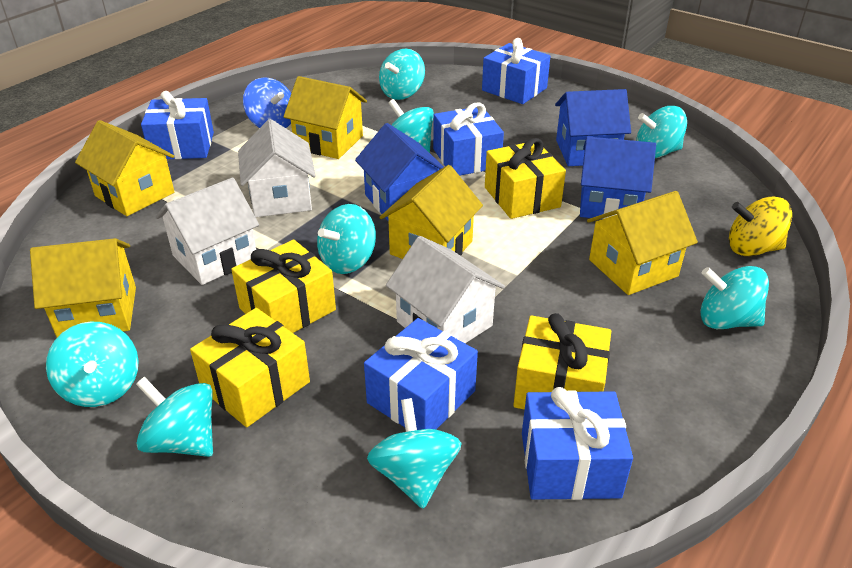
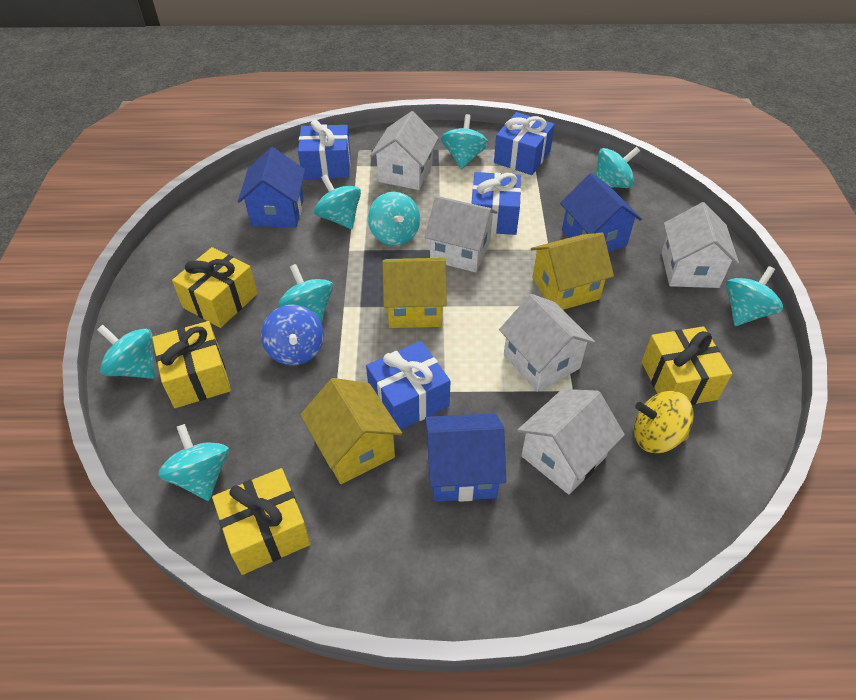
blue gift: [141,91,214,159] [364,318,478,430] [433,102,504,176] [482,38,550,104] [522,387,633,500] = 5 -> [298,120,350,179] [366,341,451,430] [471,172,521,235] [494,112,555,175] = 4
white house: [156,178,259,285] [238,119,316,217] [386,236,505,343] = 3 -> [370,111,439,190] [425,196,498,272] [499,294,595,392] [517,389,625,495] [661,202,739,288] = 5
yellow house: [30,238,136,337] [75,120,174,216] [283,76,367,159] [379,165,483,259] [587,191,698,295] = 5 -> [300,378,402,484] [382,258,447,328] [531,233,614,310] = 3

